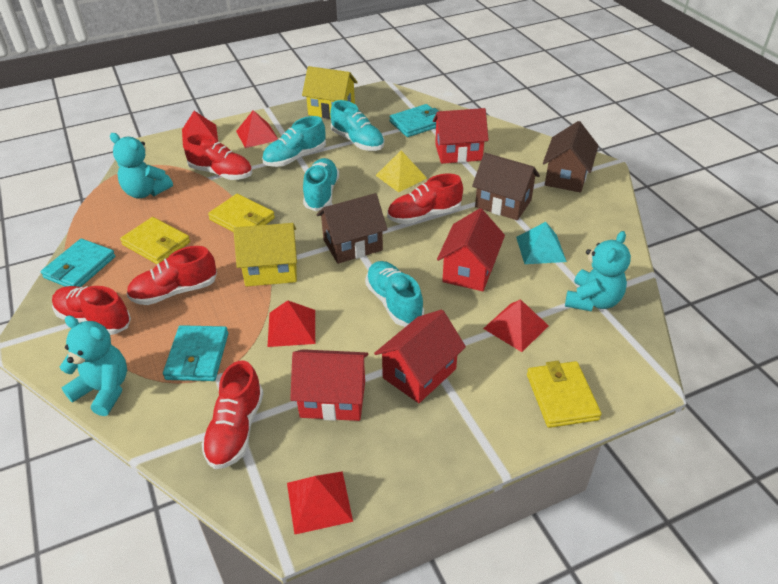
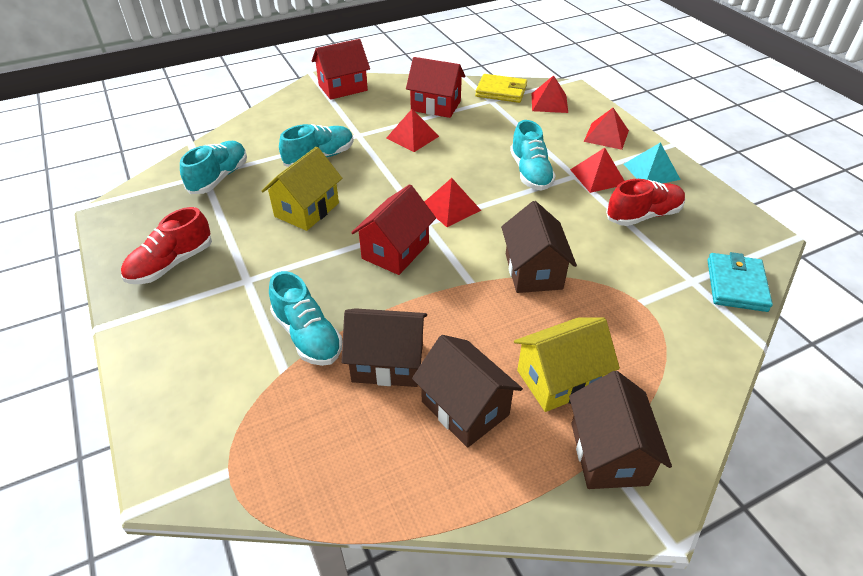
brown house: [316,193,387,264] [472,153,540,220] [543,121,599,192] = 3 -> [342,308,427,387] [412,335,523,448] [501,201,577,293] [569,371,672,489] = 4
red house: [290,349,368,421] [374,310,466,403] [433,108,489,164] [437,208,505,291] = 4 -> [312,39,370,100] [351,184,436,275] [406,57,466,118] = 3
red shoe: [52,286,131,335] [126,246,217,305] [184,134,252,180] [201,360,264,469] [387,173,463,224] = 5 -> [121,207,212,284] [606,179,685,226] = 2
turquoise teddy bear: [60,315,127,416] [110,133,173,198] [565,231,631,312] = 3 -> none = 0
turquoise wallet: [41,239,115,287] [163,325,228,381] [389,104,439,137] = 3 -> [707,252,773,312] = 1
yellow pyramid: [375,151,427,192] = 1 -> none = 0
yellow wallet: [120,217,190,264] [208,194,275,232] [527,361,601,428] = 3 -> [475,74,527,103] = 1

